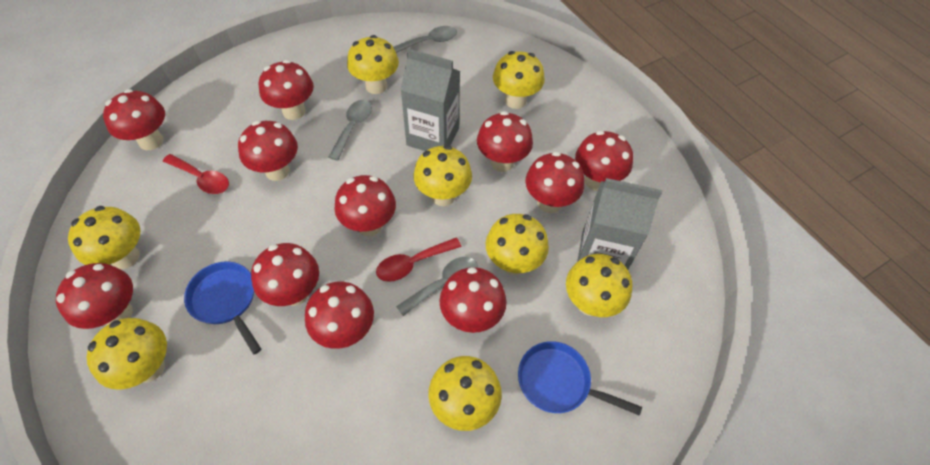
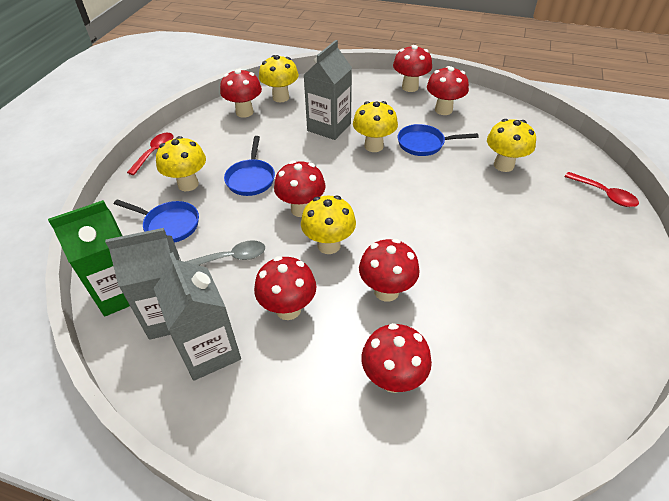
blue pan: [184,261,261,354] [518,341,642,416] = 2 -> [114,199,199,243] [224,136,275,196] [398,124,479,156] = 3
green carton: none = 0 -> [48,200,130,316] = 1
grey carton: [400,49,461,151] [577,178,662,269] = 2 -> [105,228,181,340] [154,252,241,381] [304,40,352,140] = 3
grey spoon: [328,100,372,161] [393,26,457,53] [396,257,478,316] = 3 -> [185,240,265,265] = 1
red mushroom: [56,263,133,329] [103,89,165,150] [238,121,298,181] [251,243,319,306] [259,60,314,120] [305,282,374,349] [334,175,396,236] [439,267,507,333] [477,111,533,172] [525,152,584,213] [575,131,633,191] = 11 -> [220,68,262,118] [254,256,317,320] [274,161,326,217] [359,239,420,302] [361,323,432,393] [393,45,432,92] [427,66,469,115] = 7
yellow mushroom: [68,206,140,269] [87,318,167,390] [347,35,399,94] [413,145,472,206] [429,356,502,431] [486,214,549,275] [493,51,545,109] [566,254,632,317] = 8 -> [156,136,206,191] [259,55,299,102] [301,195,356,254] [353,101,398,152] [487,119,536,172] = 5

